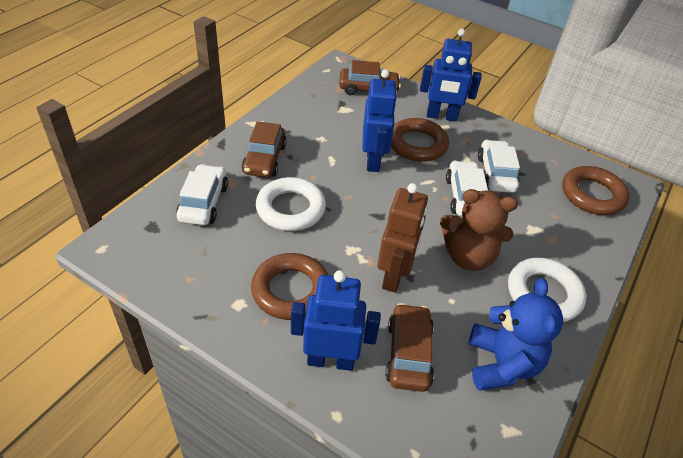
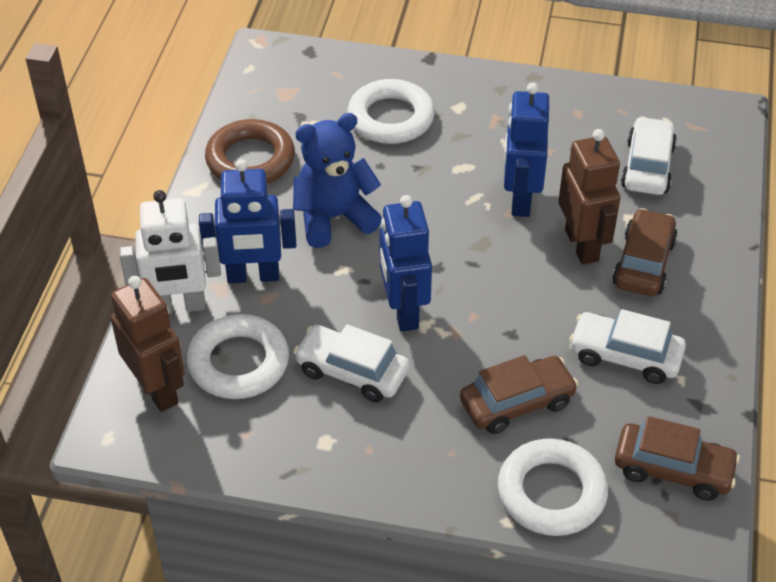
brown ring: [251,253,328,320] [391,118,449,162] [562,166,629,215] = 3 -> [205,119,295,184] = 1
brown robot: [377,183,428,293] = 1 -> [111,276,185,412] [558,129,621,265] = 2
brown teddy bear: [440,189,518,271] = 1 -> none = 0
white ring: [256,177,326,231] [508,258,586,322] = 2 -> [187,314,289,399] [347,79,435,144] [498,438,608,536] = 3
white robot: none = 0 -> [119,190,221,314] = 1

